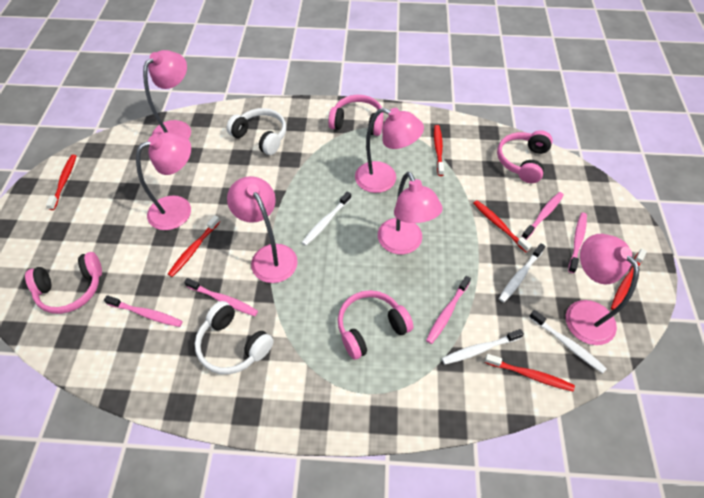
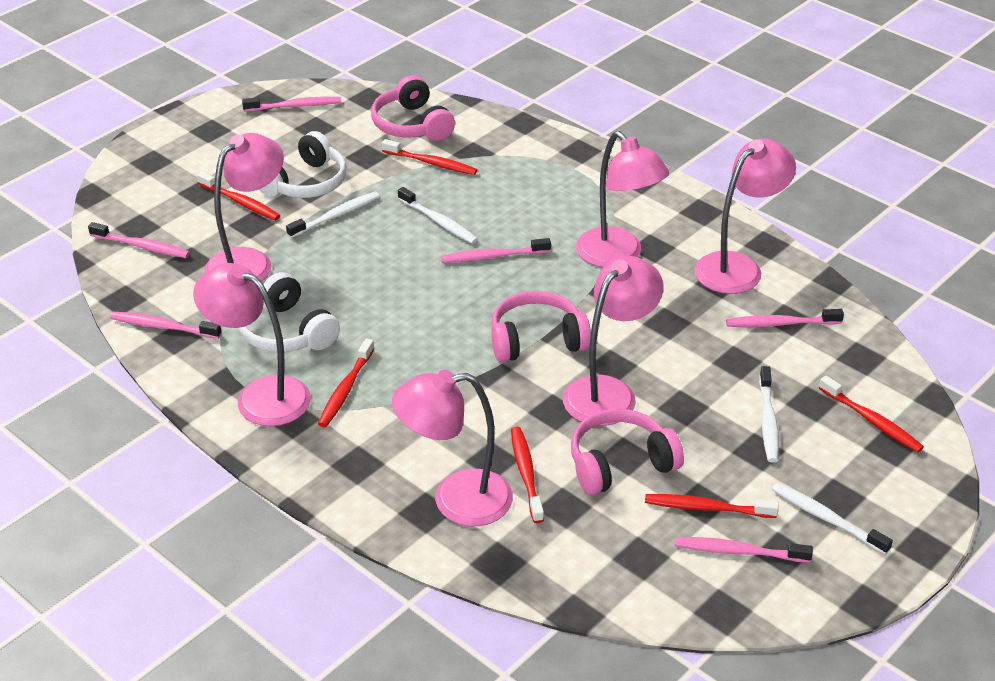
pink headphones: [25,252,102,314] [328,95,384,136] [338,290,414,360] [497,130,553,183] = 4 -> [371,75,455,141] [491,291,591,362] [571,409,684,495] = 3
pink toothbrush: [104,295,183,327] [184,278,258,316] [426,276,471,344] [521,192,564,240] [568,213,587,273] = 5 -> [88,222,190,258] [110,312,222,339] [242,97,341,112] [441,238,551,263] [675,537,813,563] [726,309,844,327] = 6

